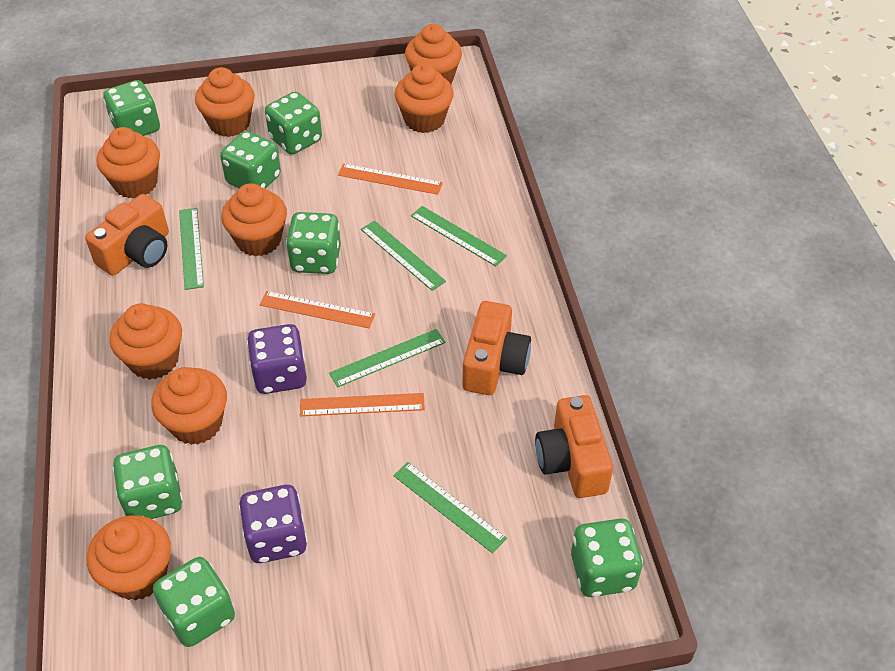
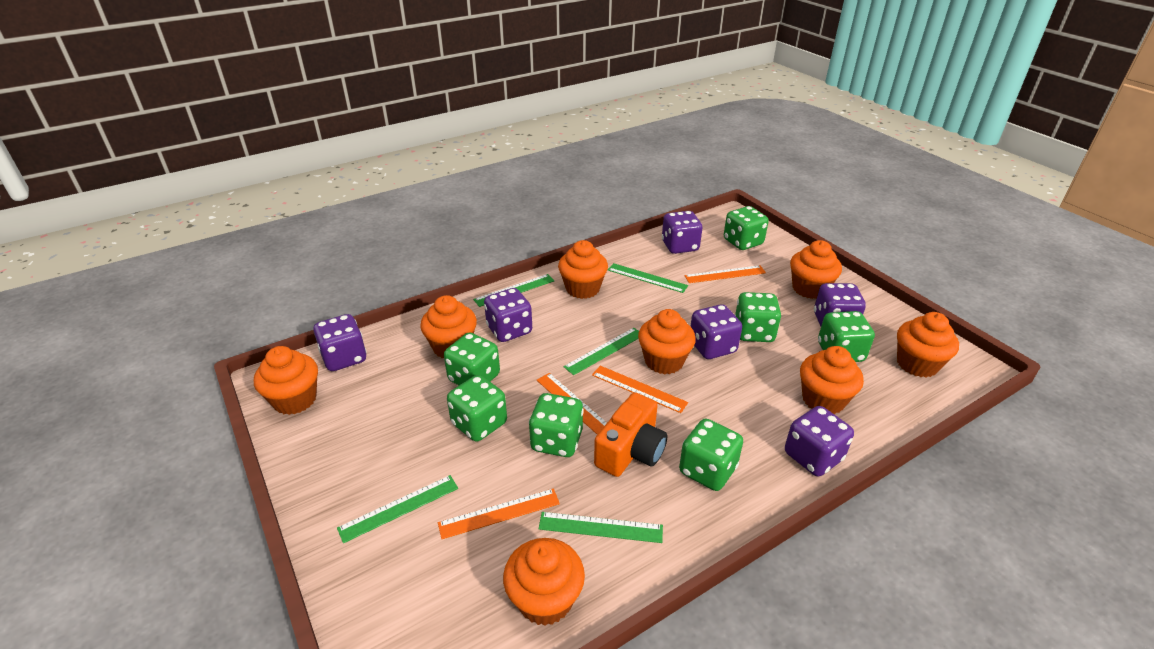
orange camera: [85,194,169,276] [462,301,531,395] [535,395,613,498] = 3 -> [594,392,667,477] = 1
orange ruler: [259,291,375,328] [300,393,425,416] [338,163,443,195] = 3 -> [438,488,560,539] [537,373,607,434] [592,366,688,413] [684,265,766,283] = 4
purple dice: [239,485,307,563] [247,324,307,394] = 2 -> [313,314,367,371] [484,288,532,342] [662,211,703,254] [690,304,742,359] [785,406,854,476] [814,283,866,327] = 6

